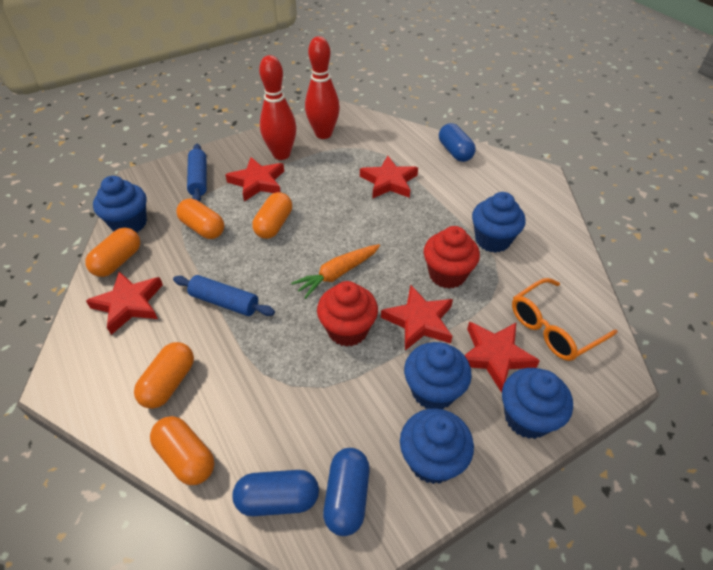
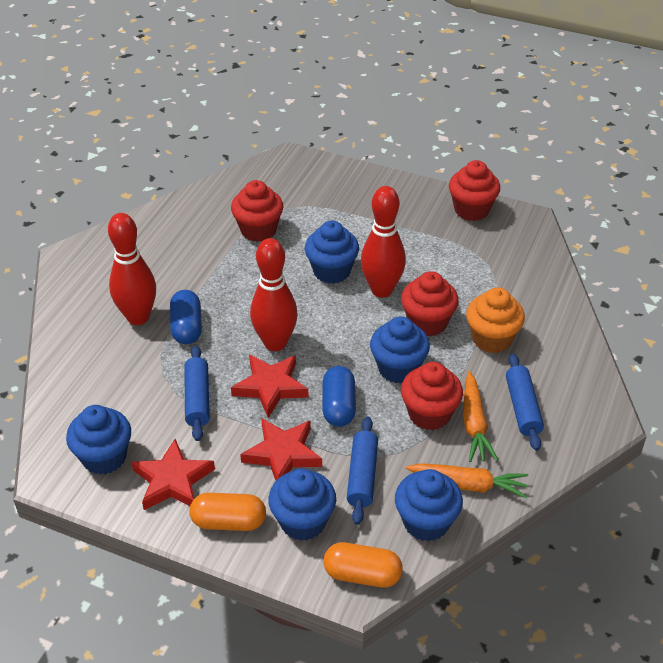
blue capsule: [233,470,319,516] [323,448,370,536] [439,123,476,162] = 3 -> [170,290,202,344] [322,366,356,427] = 2
blue rolling pin: [173,275,275,316] [187,144,207,202] = 2 -> [184,345,210,441] [347,417,378,525] [506,353,544,451] = 3
orange capsule: [85,228,140,277] [134,342,194,409] [150,416,215,485] [176,198,224,239] [252,192,292,239] = 5 -> [190,493,266,531] [323,542,403,588] = 2
orange carrot: [291,244,380,299] = 1 -> [406,463,528,498] [463,371,498,462] = 2
orange cupcake: none = 0 -> [466,287,525,353] = 1
orange glasses: [512,278,618,361] = 1 -> none = 0
red bowling pin: [259,55,296,160] [305,36,340,139] = 2 -> [108,213,156,325] [250,238,298,351] [361,186,406,297] = 3
red cupcake: [317,281,378,347] [424,226,480,289] = 2 -> [231,180,283,242] [401,271,459,337] [401,362,463,430] [449,160,500,221] = 4
red star: [86,271,163,335] [225,157,284,202] [360,156,418,199] [381,285,453,351] [464,322,540,392] = 5 -> [131,439,215,510] [231,355,309,418] [240,418,322,481] = 3

